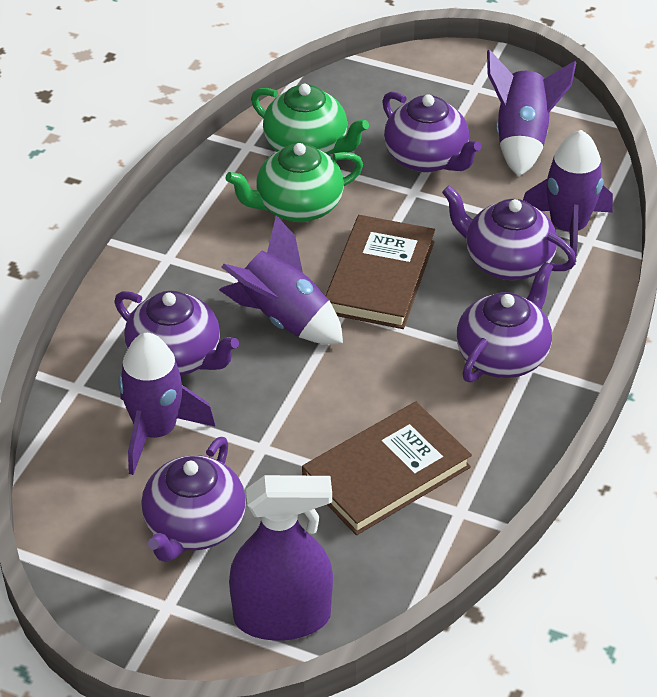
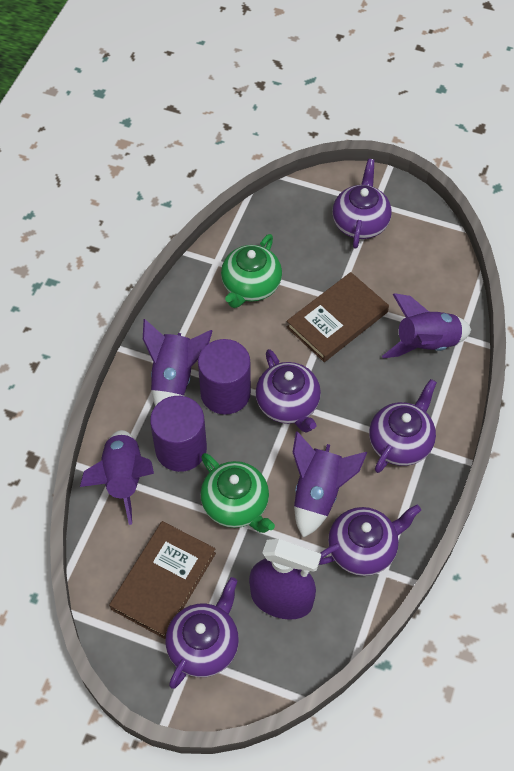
purple cylinder: none = 0 -> [150,396,207,472] [198,339,251,415] = 2

